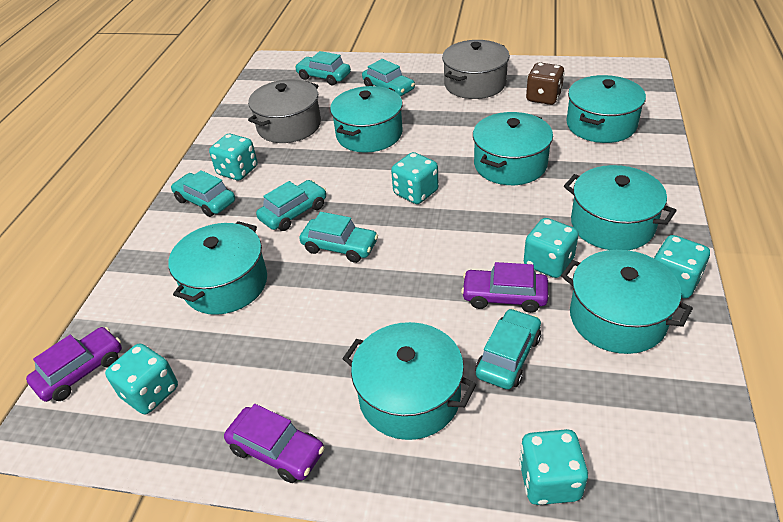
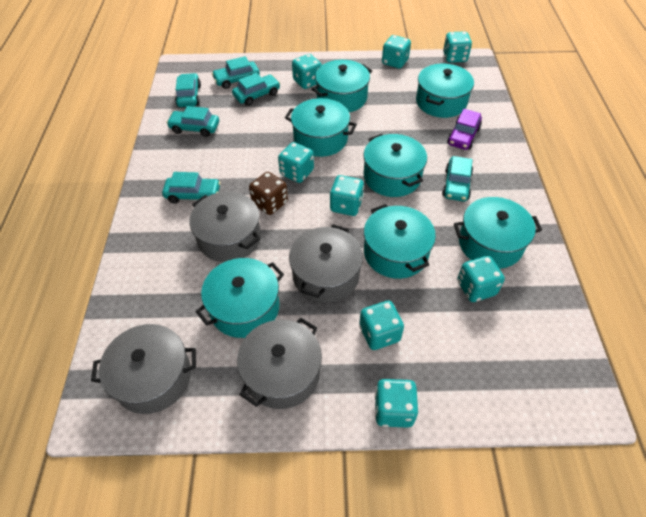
grey pot: [248,79,321,143] [442,40,510,99] = 2 -> [91,324,196,414] [189,192,261,262] [237,318,322,409] [289,224,363,303] = 4
purple car: [26,327,122,402] [224,404,324,483] [461,262,548,313] = 3 -> [447,109,482,150] = 1
turquoise dice: [105,344,178,414] [209,134,257,180] [391,152,439,204] [519,429,588,505] [524,218,579,278] [654,235,710,298] = 6 -> [278,142,314,183] [292,54,322,89] [330,175,364,216] [359,301,404,350] [375,379,418,428] [382,35,411,69] [443,31,472,63] [457,256,505,302] = 8

